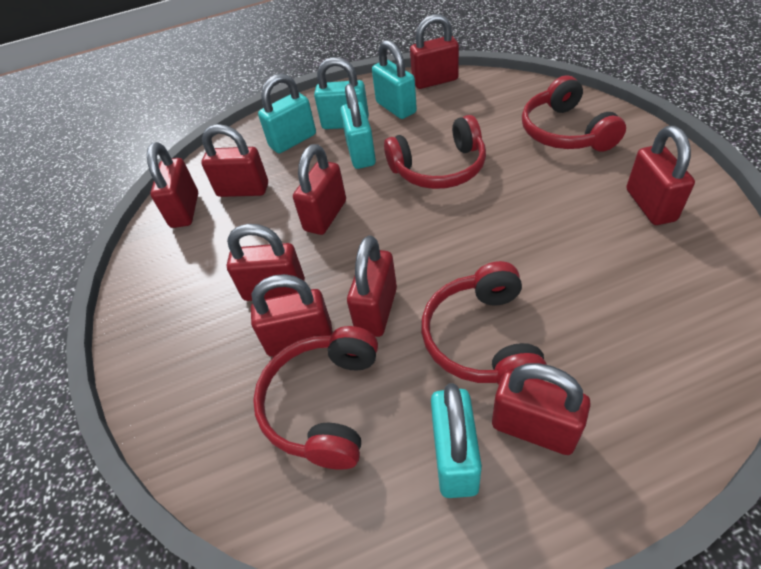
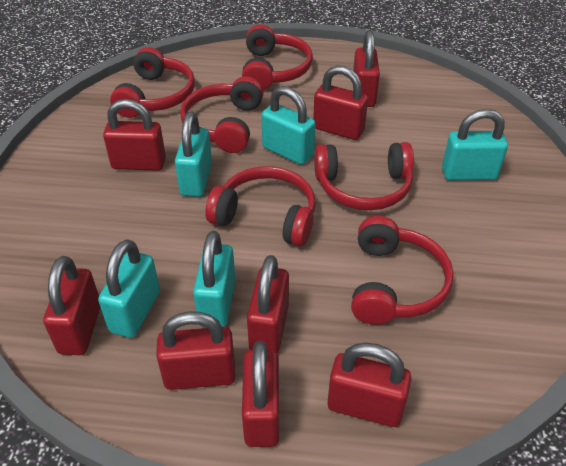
red headphones: [253,326,378,470] [384,115,486,189] [421,261,547,385] [522,75,626,152] = 4 -> [110,47,195,118] [180,76,264,153] [205,166,316,247] [242,24,313,90] [314,142,414,210] [351,216,454,325] = 6
red padlock: [147,142,198,228] [201,124,268,197] [227,224,305,301] [251,274,333,357] [293,144,346,235] [347,235,397,337] [410,14,459,89] [492,363,591,455] [626,126,695,225] = 9 -> [43,256,100,355] [103,99,166,171] [156,311,236,390] [242,341,279,447] [247,255,289,353] [313,65,368,140] [328,343,411,427] [353,30,380,107] = 8

